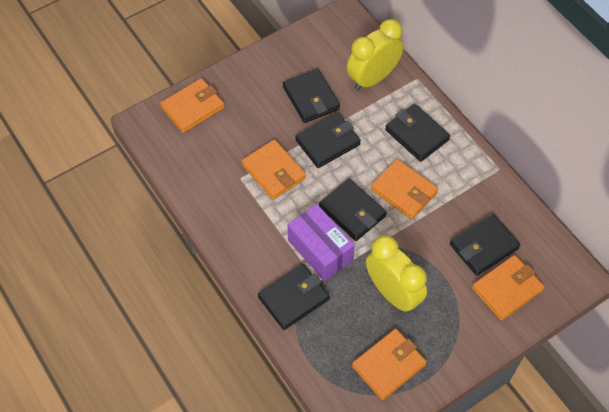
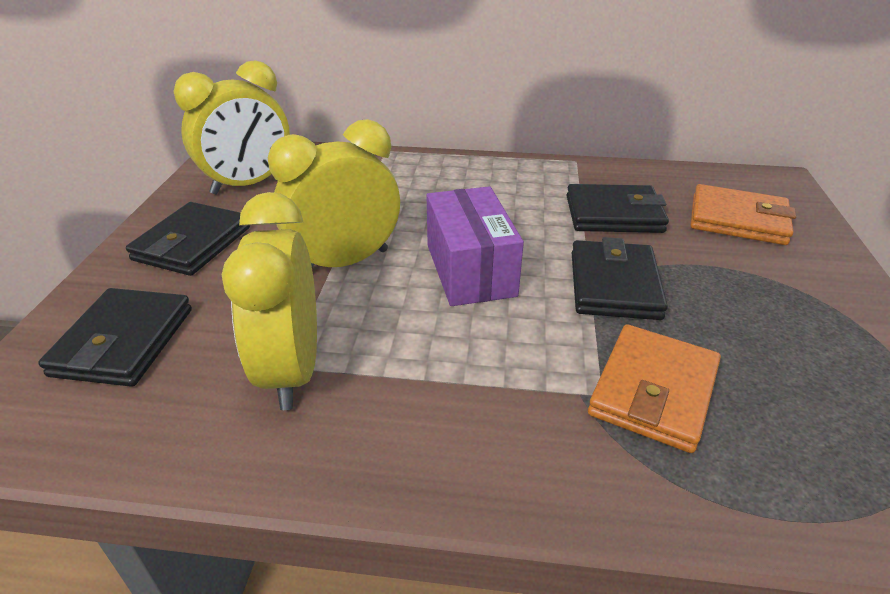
black wallet: [258,264,330,330] [283,69,340,123] [295,113,361,168] [319,178,387,241] [385,104,450,162] [450,214,520,276] = 6 -> [38,288,192,387] [126,202,250,276] [566,184,669,233] [572,237,668,320] = 4
orange wallet: [160,78,225,133] [242,139,306,200] [352,329,427,400] [371,159,438,219] [472,255,544,321] = 5 -> [588,324,721,453] [690,184,796,245] = 2
yellow clock: [347,19,403,91] [366,236,427,313] = 2 -> [173,60,290,195] [222,192,317,410] [268,119,400,267] = 3

